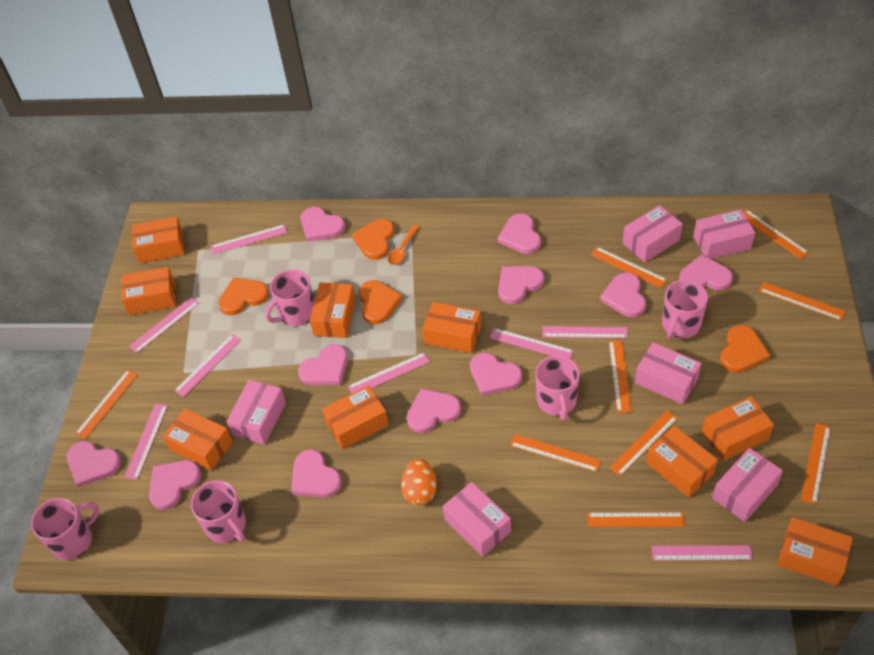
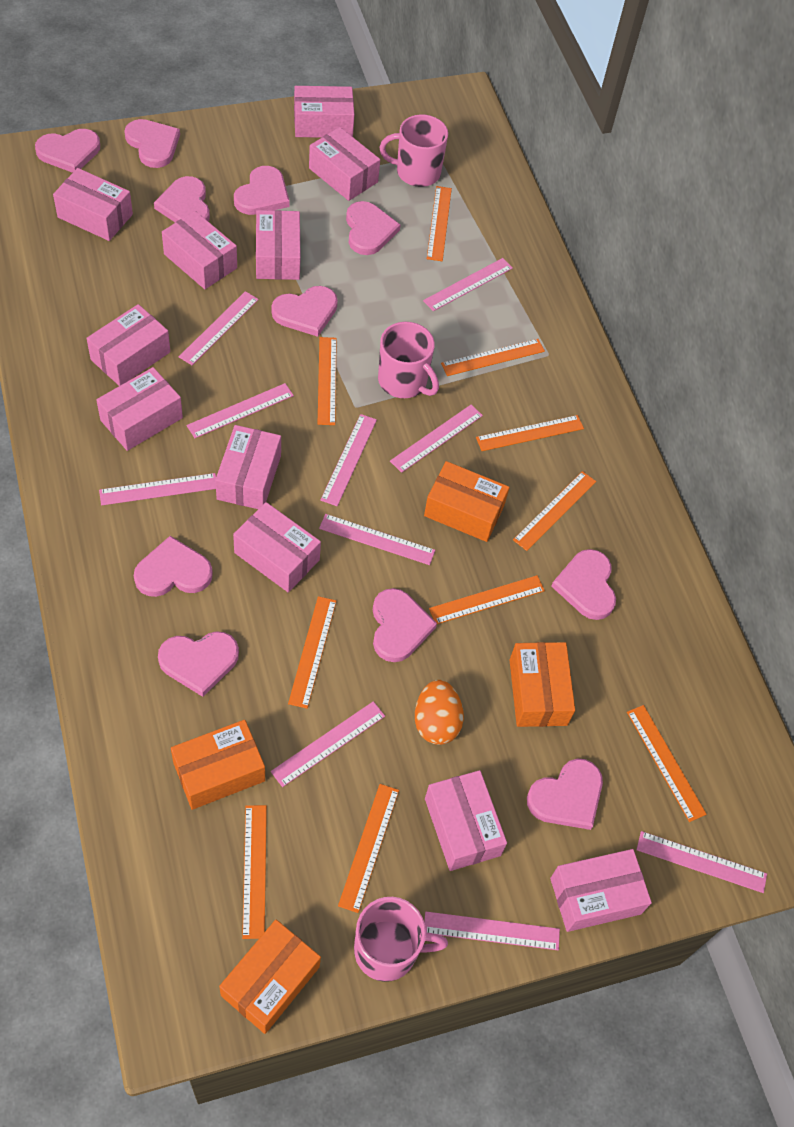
orange box: [121,267,176,315] [132,216,185,263] [163,408,233,471] [310,282,356,338] [322,385,389,450] [422,302,481,353] [646,426,718,498] [702,396,774,461] [777,517,853,586] = 9 -> [171,720,265,810] [219,920,321,1034] [424,461,510,542] [510,642,575,727] = 4
orange heart: [218,277,269,315] [352,219,394,260] [359,280,403,324] [720,325,770,373] = 4 -> none = 0
orange ruler: [75,370,138,439] [510,434,601,472] [587,513,685,527] [591,247,667,288] [609,340,632,413] [609,410,678,476] [743,209,809,259] [759,282,846,321] [801,423,831,505] = 9 -> [242,805,267,939] [288,596,337,709] [318,337,337,425] [338,784,399,913] [427,186,452,261] [429,575,545,624] [441,339,545,376] [476,415,584,451] [513,471,596,551] [627,705,707,822] = 10
orange spoon: [388,225,419,265] = 1 -> none = 0
pink box: [226,380,286,445] [443,482,511,557] [623,205,683,262] [635,342,702,405] [693,209,755,259] [712,448,783,522] = 6 -> [53,168,133,241] [87,304,170,386] [96,367,183,451] [162,211,237,289] [215,425,281,509] [233,502,321,592] [256,210,301,280] [294,86,354,138] [309,127,380,201] [425,770,507,871] [550,849,652,932] = 11
pink mug: [31,498,99,560] [191,480,246,543] [265,269,314,326] [535,355,580,421] [662,280,708,339] = 5 -> [354,897,448,982] [378,322,439,398] [380,114,448,187] = 3
pink ruler: [124,403,168,480] [129,297,199,353] [174,334,241,397] [211,224,287,254] [348,353,430,394] [490,328,574,359] [542,326,628,338] [651,545,753,561] = 8 -> [99,473,216,505] [179,291,259,365] [187,383,294,438] [271,701,385,787] [319,514,435,565] [320,414,377,506] [390,405,483,473] [423,258,513,311] [424,912,560,950] [637,831,767,893] = 10

